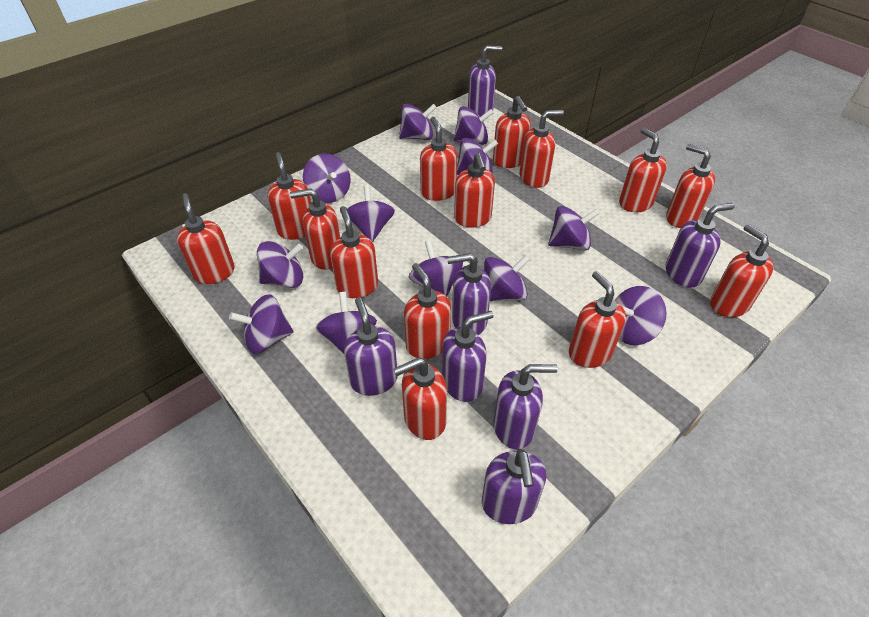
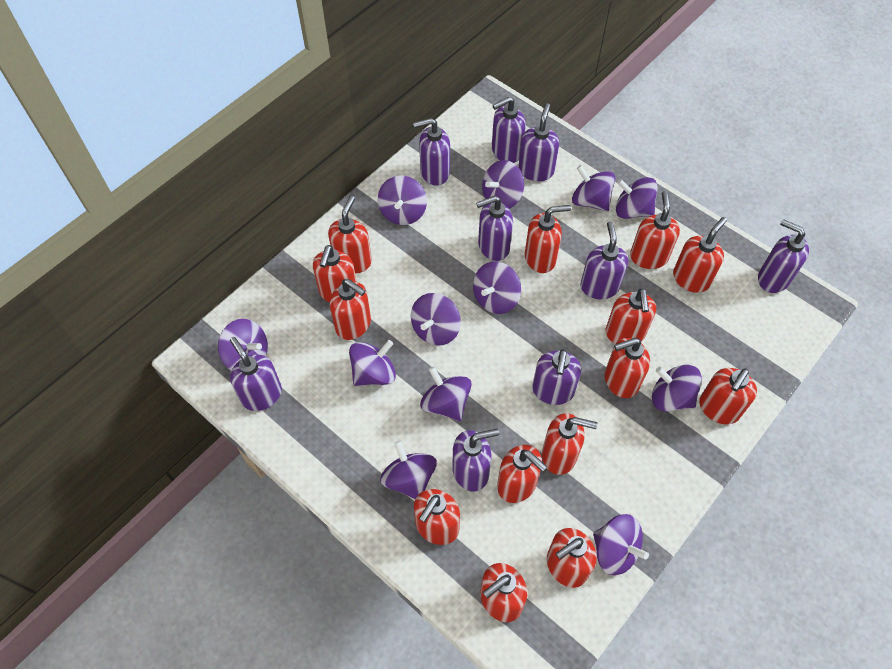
purple soap dispenser: [344,297,398,396] [442,311,494,402] [447,253,491,335] [468,45,502,117] [482,449,546,524] [493,364,558,449] [666,203,735,288] = 7 -> [230,337,282,411] [413,118,450,186] [453,428,499,492] [476,196,513,261] [492,97,526,163] [518,103,559,181] [532,349,581,405] [581,221,628,299] [758,219,809,293] = 9

